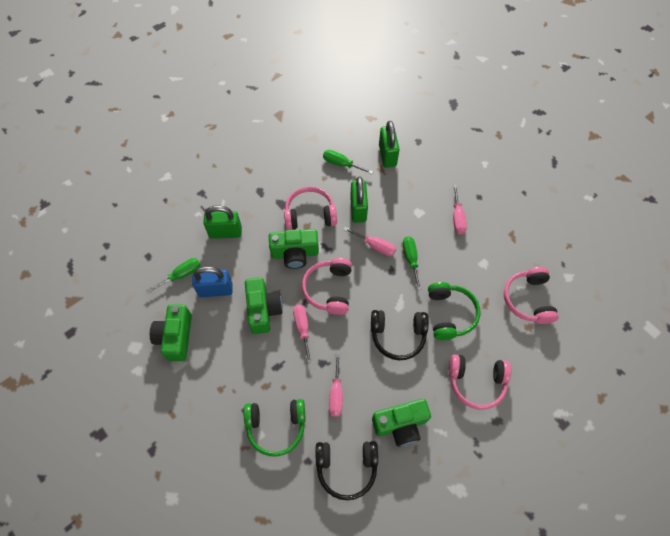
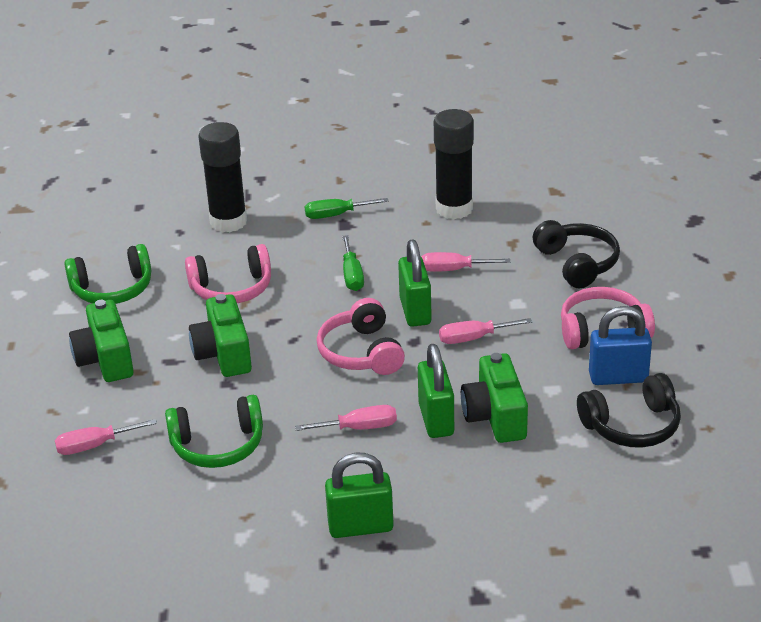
black glue stick: none = 0 -> [198,122,247,232] [434,109,474,219] = 2
green camera: [150,304,192,361] [245,277,283,334] [269,229,319,269] [372,399,431,447] = 4 -> [69,300,134,382] [189,294,252,377] [461,353,528,443] = 3
green screwdriver: [146,258,200,293] [323,150,373,174] [403,236,422,290] = 3 -> [305,198,389,219] [342,235,364,291] = 2
pink headphones: [284,187,337,230] [302,258,352,315] [449,354,511,410] [504,267,559,324] = 4 -> [185,244,271,303] [317,298,405,375] [561,287,655,349] = 3

